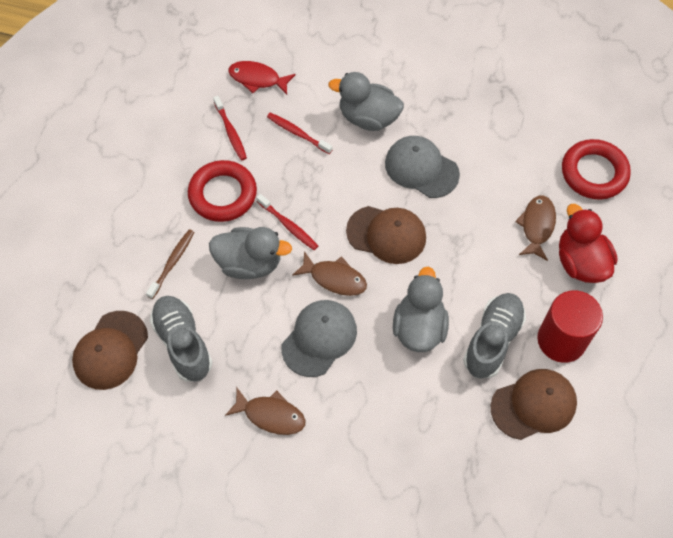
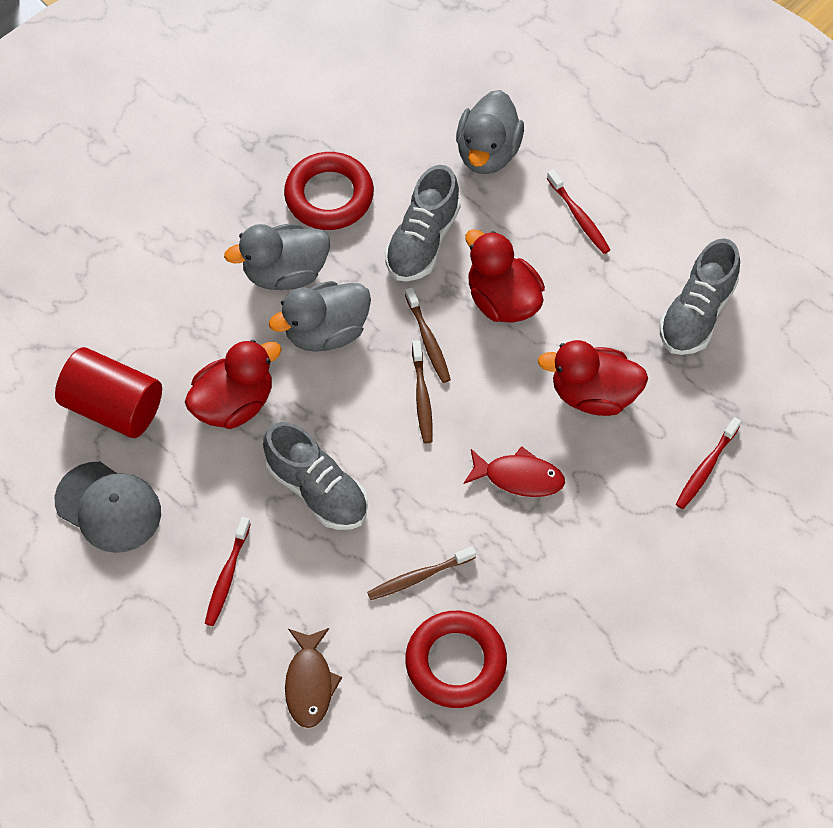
brown cap: [72,311,148,390] [346,206,426,264] [491,369,577,440] = 3 -> none = 0
brown fish: [225,388,305,435] [292,251,367,296] [515,195,556,261] = 3 -> [285,628,342,728] = 1
brown toothbrush: [146,229,194,299] = 1 -> [367,546,476,600] [405,287,451,383] [412,340,433,443] = 3
grey cap: [281,300,357,377] [385,136,460,198] = 2 -> [55,462,161,553] = 1
grey shoe: [149,296,213,382] [463,293,526,379] = 2 -> [263,422,368,530] [385,165,461,281] [659,239,740,355] = 3
red duck: [559,204,617,283] = 1 -> [185,339,282,429] [465,229,545,323] [538,340,648,416] = 3

